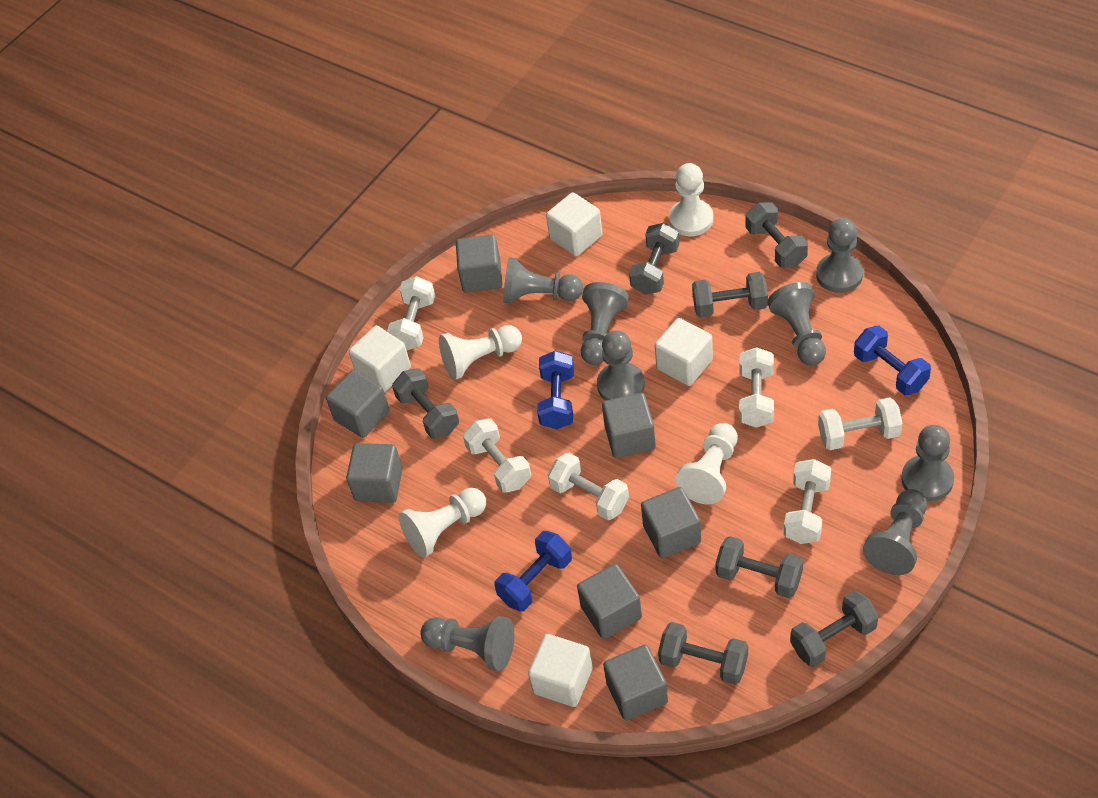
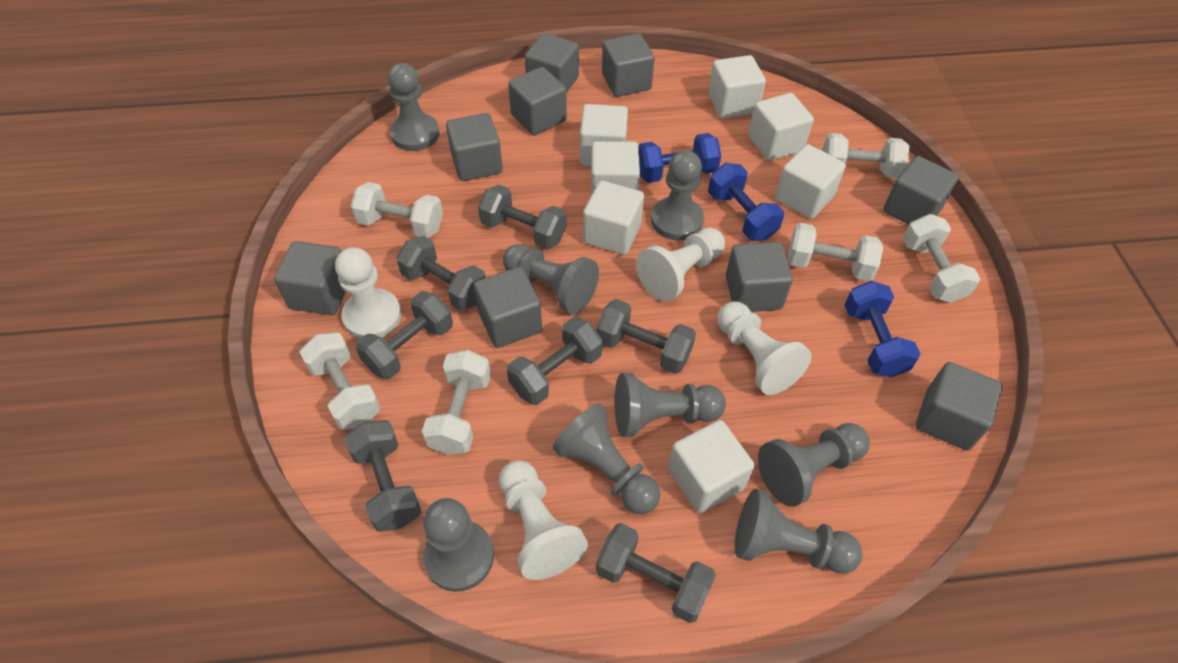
grey cube: [326,370,390,438] [346,443,403,503] [456,234,502,293] [577,564,642,639] [602,393,656,458] [603,645,668,721] [641,487,701,558] = 7 -> [274,241,346,315] [446,113,503,181] [474,267,542,348] [508,67,567,136] [525,33,579,93] [602,33,655,97] [726,242,793,312] [883,156,959,225] [916,362,1003,450] = 9
white cube: [349,325,411,392] [528,634,593,707] [546,192,602,256] [655,318,713,386] = 4 -> [580,104,628,166] [583,181,644,255] [591,141,640,196] [668,420,754,513] [708,55,766,118] [748,93,814,161] [775,144,846,219] = 7

